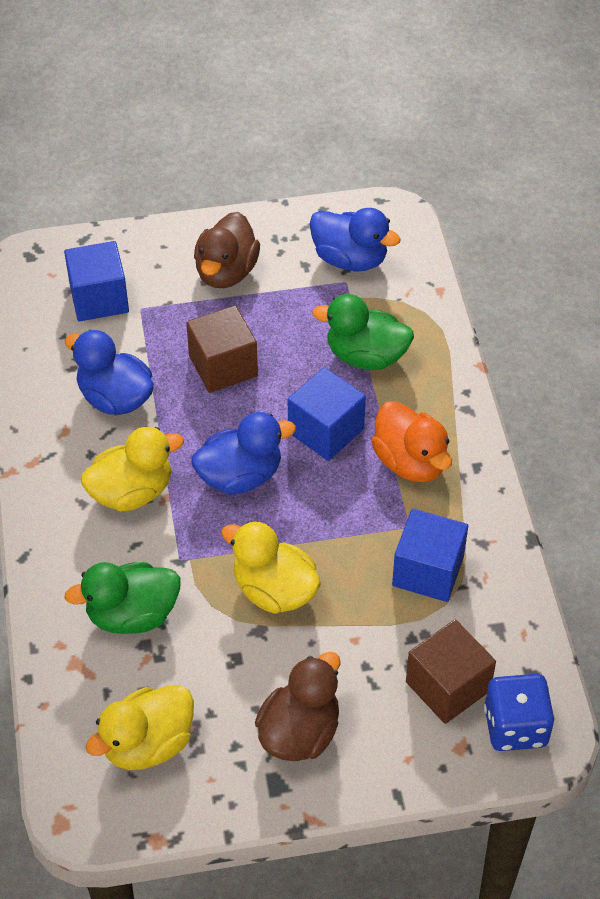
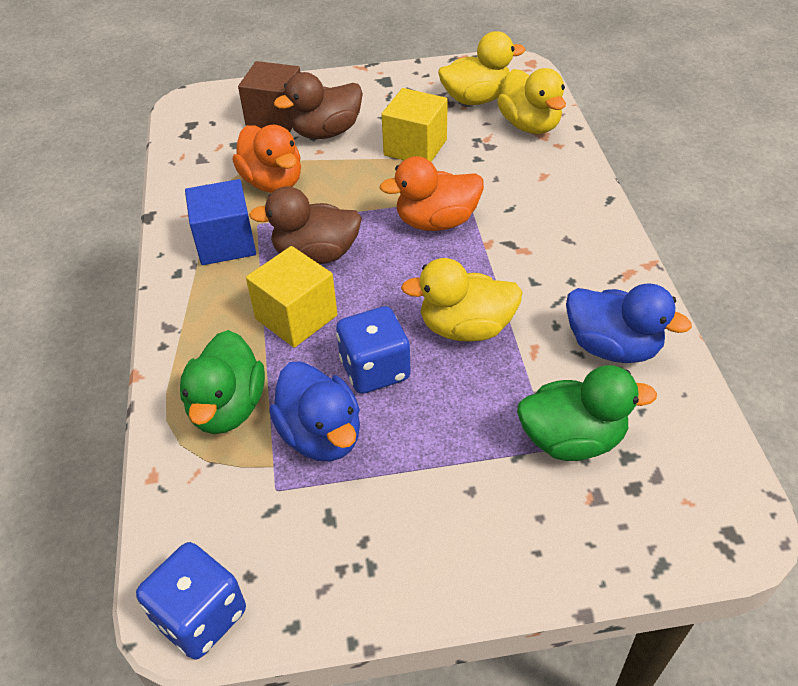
blue cube: [64,241,129,321] [288,367,366,461] [392,509,468,602] = 3 -> [185,179,256,265] = 1
blue dice: [484,674,555,751] = 1 -> [136,542,246,660] [336,306,411,394] = 2
blue duck: [65,330,154,415] [191,412,296,494] [310,208,401,272] = 3 -> [269,361,360,462] [566,284,692,363] = 2
brown cube: [186,305,258,393] [406,619,496,724] = 2 -> [238,61,300,132] = 1
orange duck: [371,401,452,482] = 1 -> [233,125,301,193] [380,156,484,231] = 2
yellow cube: none = 0 -> [246,246,338,348] [381,88,448,162] = 2

